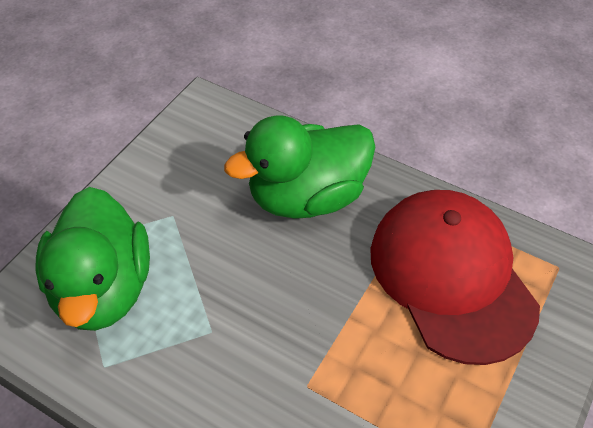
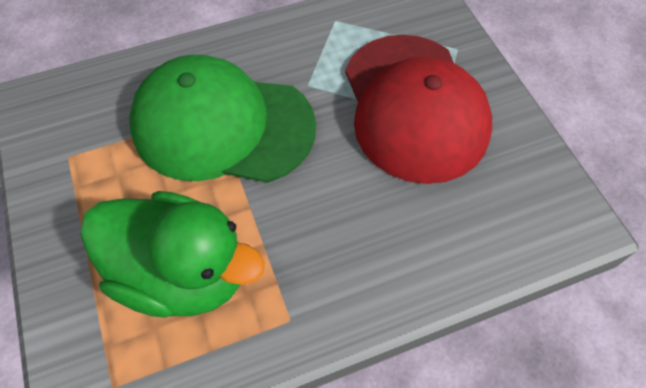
green cap: none = 0 -> [129,55,316,183] = 1
green duck: [35,187,150,331] [224,115,375,219] = 2 -> [80,191,265,318] = 1

